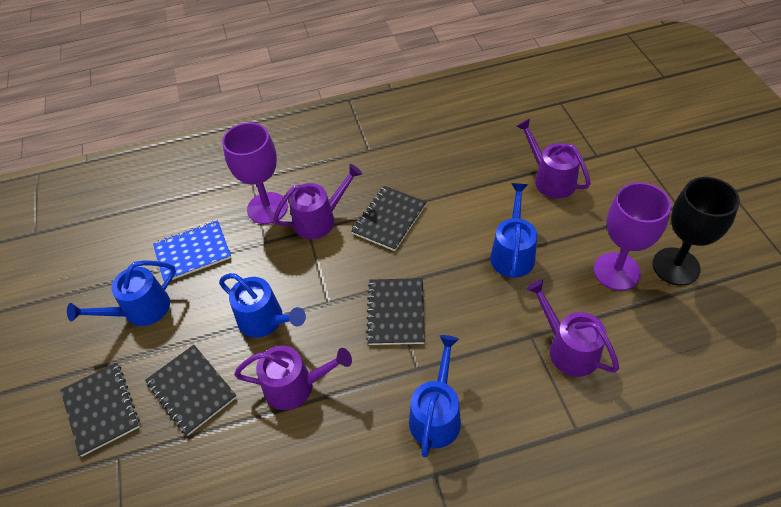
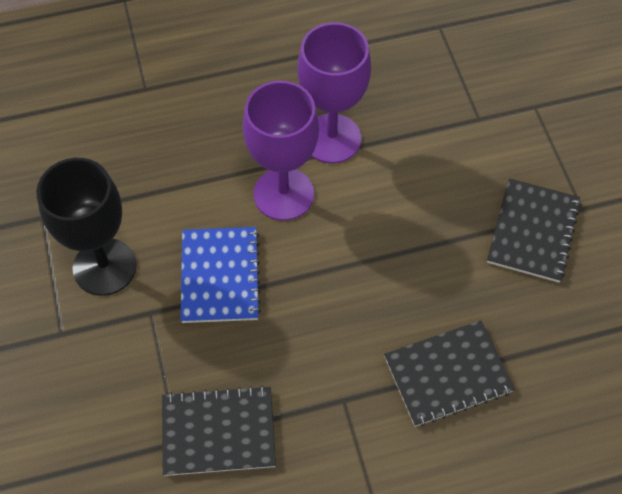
black notebook: [61,363,140,457] [145,345,237,436] [351,186,427,251] [366,278,425,345] = 4 -> [162,385,276,476] [384,320,515,427] [487,178,581,282] = 3
blue watering can: [67,260,176,326] [219,273,306,338] [409,335,461,457] [490,183,537,278] = 4 -> none = 0
purple watering can: [234,346,352,410] [273,164,362,239] [516,118,591,199] [526,279,619,377] = 4 -> none = 0

